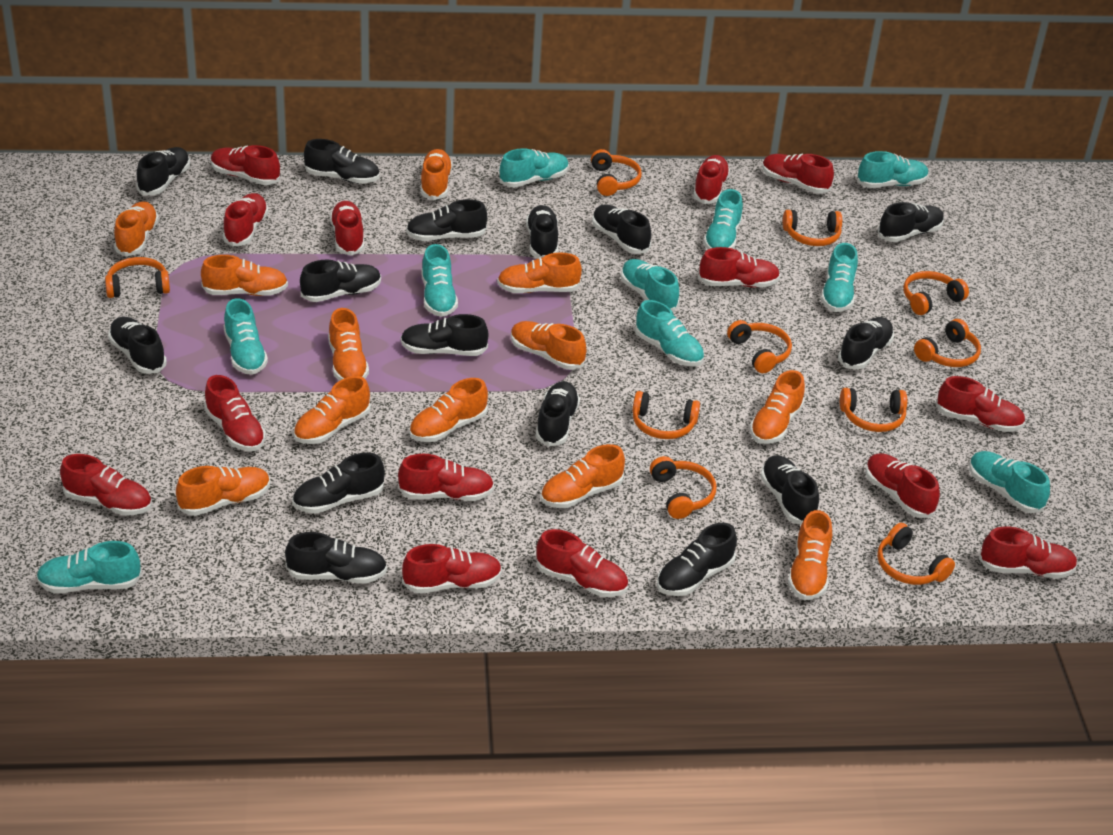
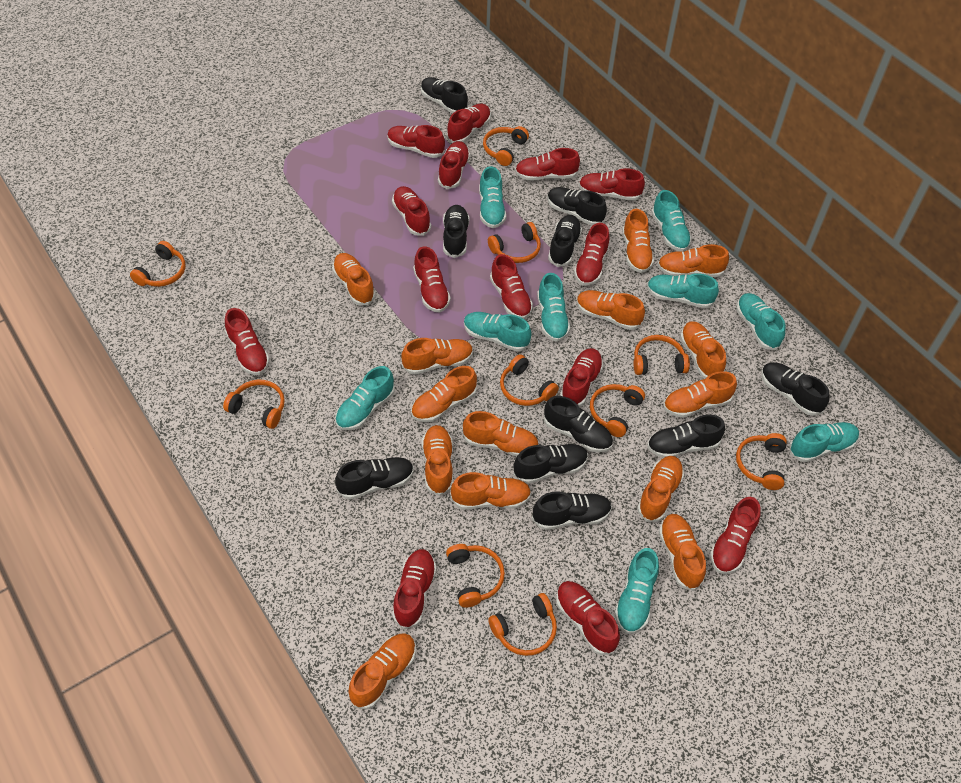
black shoe: [108,317,167,374] [136,147,190,195] [285,532,387,584] [292,452,385,514] [300,260,381,302] [304,139,380,184] [401,314,488,356] [406,199,487,241] [526,205,558,258] [536,381,580,447] [592,205,651,254] [657,523,737,596] [760,455,819,524] [838,317,894,369] [878,202,944,242] = 15 -> [335,457,414,500] [421,77,468,114] [443,205,470,258] [513,444,588,484] [532,491,612,530] [544,396,613,453] [547,187,607,226] [548,215,582,267] [647,415,725,458] [761,362,829,416] = 10
orange shoe: [114,201,159,257] [176,466,270,516] [201,255,288,296] [293,376,371,444] [328,308,369,381] [409,378,488,442] [421,149,453,200] [497,252,582,293] [511,321,586,370] [540,444,625,508] [750,370,805,444] [788,510,832,600] = 12 -> [332,253,375,305] [348,633,416,709] [401,338,473,375] [411,366,477,422] [422,425,453,496] [451,472,531,509] [463,411,538,457] [577,290,645,330] [622,209,654,273] [637,456,684,522] [658,244,729,277] [659,514,706,591] [663,371,737,418] [680,322,726,379] = 14
turquoise shoe: [36,541,142,593] [224,298,268,375] [421,244,458,317] [500,148,569,187] [621,259,679,312] [635,300,704,366] [703,189,743,249] [821,243,858,312] [857,151,929,188] [969,451,1050,513] = 10 -> [335,366,395,430] [464,312,532,352] [479,166,506,228] [537,273,570,342] [615,548,659,634] [647,273,719,308] [651,190,692,252] [736,293,786,350] [789,422,859,462] = 9

